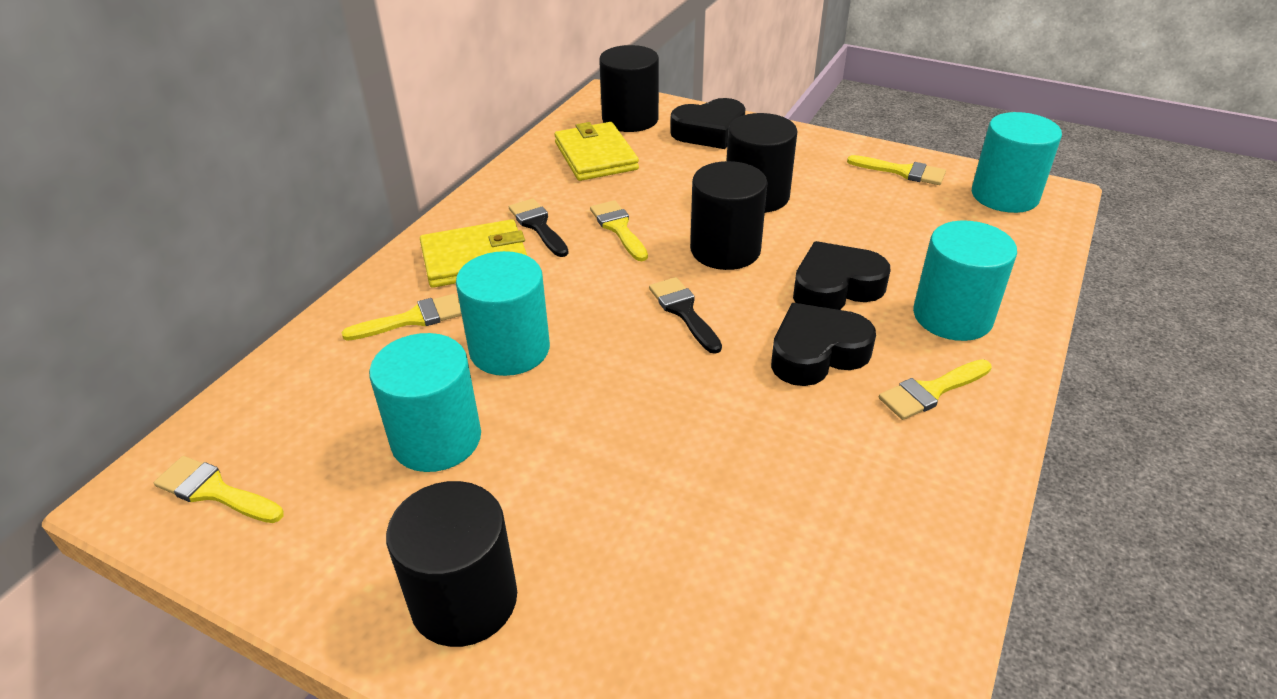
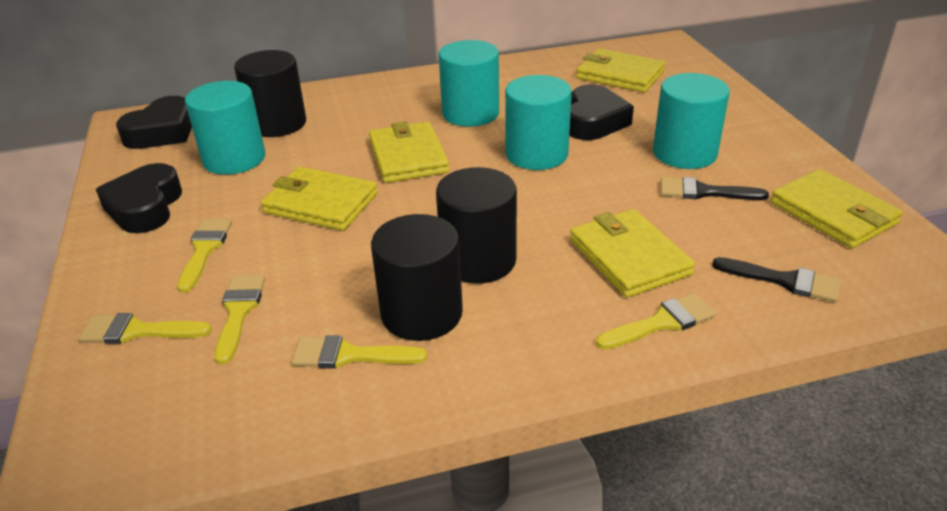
black cylinder: [386,481,517,647] [599,45,659,132] [690,161,768,270] [727,113,798,213] = 4 -> [234,50,306,137] [371,214,463,341] [436,167,517,284] = 3
yellow wallet: [420,219,527,288] [554,122,639,181] = 2 -> [261,167,378,231] [369,121,449,183] [570,209,695,298] [576,49,665,93] [770,169,903,248] = 5

